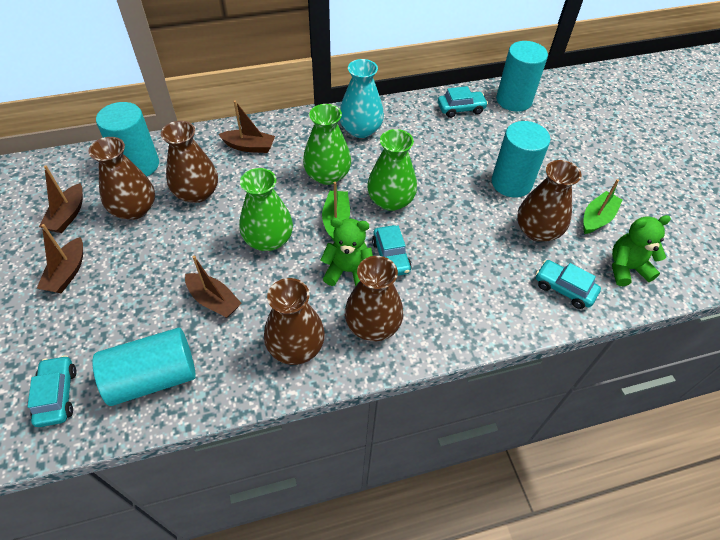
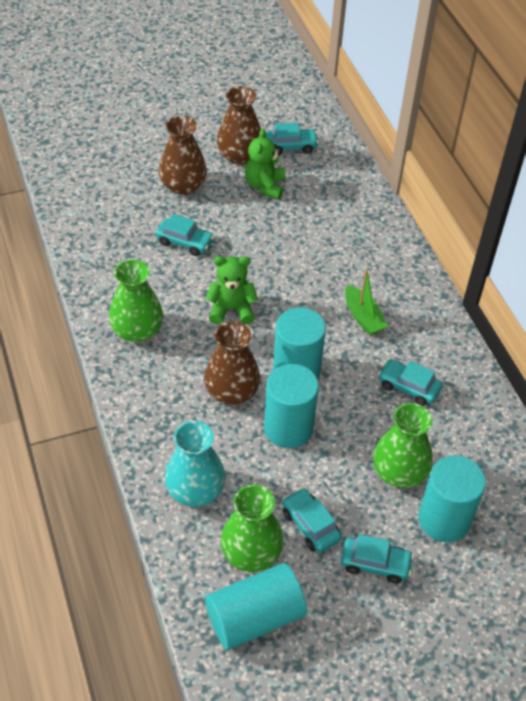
brown boat: [36,224,83,293] [39,166,83,233] [185,256,242,318] [218,100,275,153] = 4 -> none = 0
brown vase: [88,137,155,220] [161,121,218,203] [264,278,325,365] [345,256,403,341] [517,160,582,242] = 5 -> [159,115,207,195] [204,321,260,405] [217,86,261,165] = 3
green boat: [322,182,350,241] [583,179,623,234] = 2 -> [345,269,388,335] = 1
turquoise car: [27,355,77,427] [372,225,412,276] [438,86,488,118] [536,260,601,309] = 4 -> [156,214,214,256] [266,123,319,154] [282,488,342,553] [341,534,414,583] [378,359,443,406] = 5

